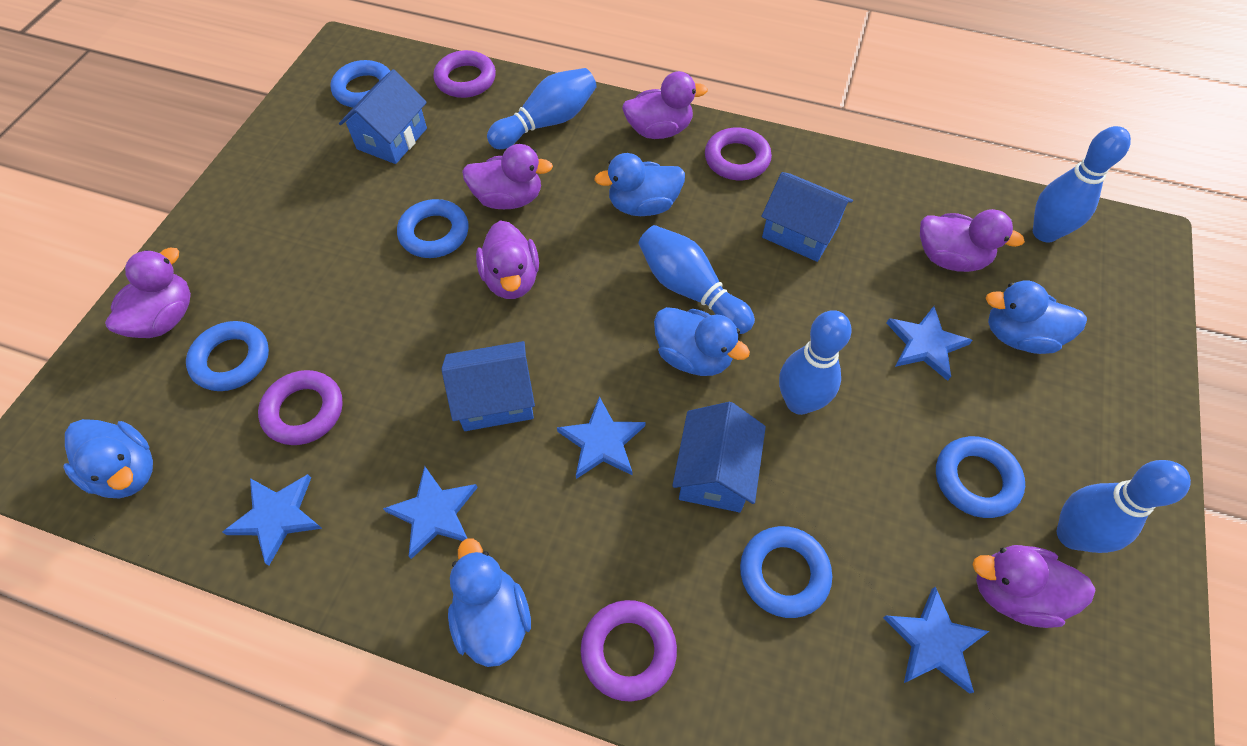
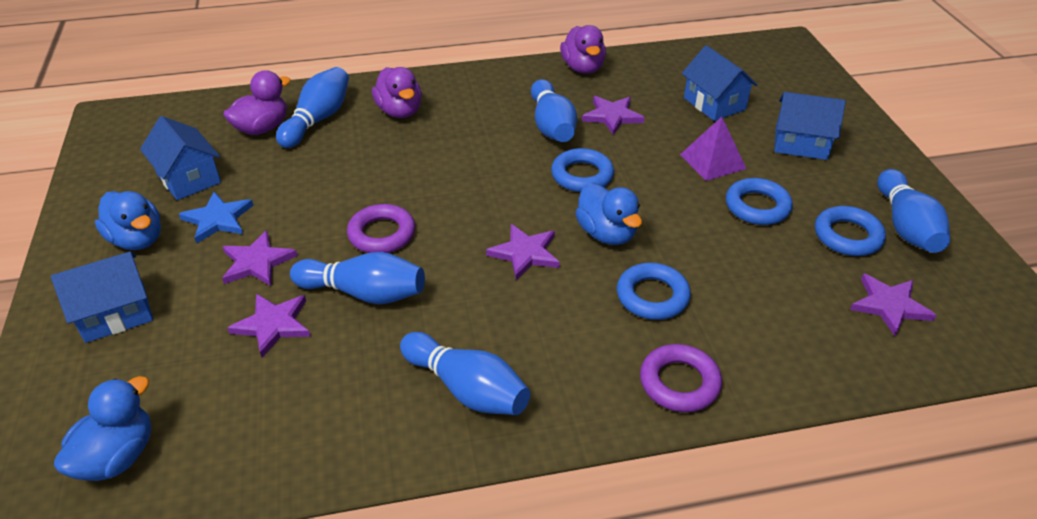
blue duck: [63,419,153,498] [448,538,531,667] [594,153,685,216] [654,307,750,376] [986,280,1087,354] = 5 -> [54,376,151,481] [95,191,161,250] [575,182,642,245] = 3
blue ring: [186,321,269,391] [330,60,390,108] [397,199,469,258] [740,526,832,618] [936,436,1025,518] = 5 -> [551,148,614,192] [617,263,691,320] [726,178,793,225] [815,206,886,256] = 4
blue star: [222,474,322,566] [383,466,478,559] [557,396,645,479] [883,587,989,694] [886,306,973,381] = 5 -> [179,192,254,244] = 1
purple duck: [105,247,191,338] [462,144,553,209] [476,220,539,299] [622,71,708,139] [920,209,1025,272] [972,545,1095,628] = 6 -> [223,70,291,135] [372,67,422,118] [560,25,606,74] = 3
purple pyramid: none = 0 -> [680,117,746,181] = 1
purple ring: [258,370,343,445] [433,50,496,98] [581,600,677,701] [705,127,772,180] = 4 -> [347,204,415,253] [640,344,722,412] = 2
purple star: none = 0 -> [222,230,297,286] [228,294,311,358] [486,224,560,280] [582,96,645,135] [850,273,936,336] = 5

